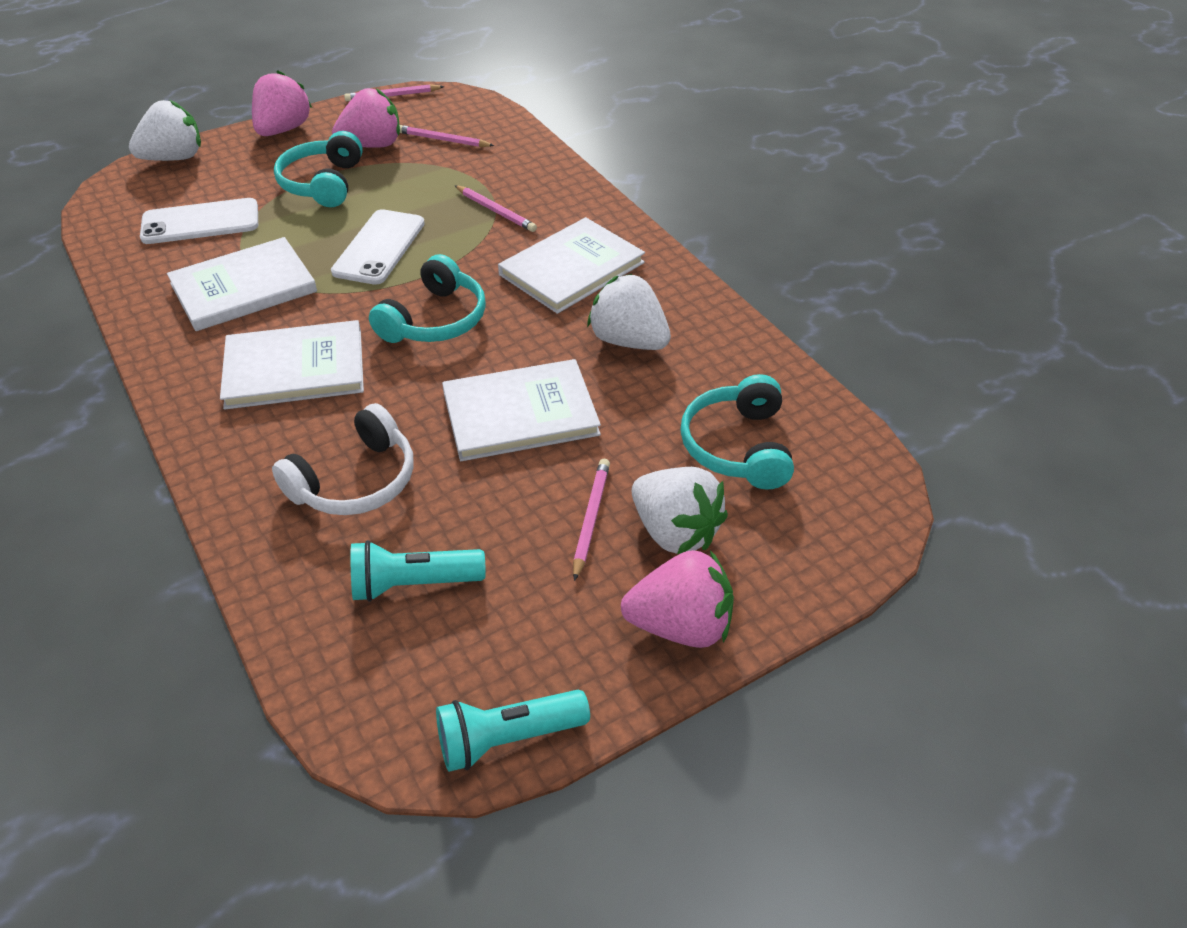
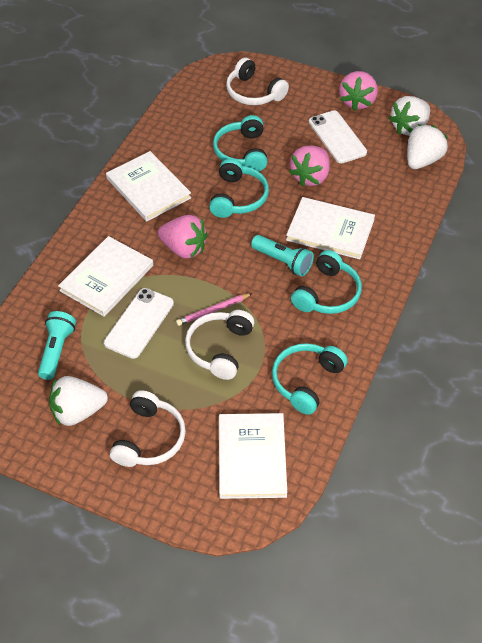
pink pencil: [344,84,444,101] [400,125,494,147] [455,185,537,232] [573,459,610,581] = 4 -> [176,293,252,326] = 1
turquoise headphones: [274,131,363,207] [369,254,486,343] [680,374,794,490] = 3 -> [209,158,269,218] [213,115,267,172] [272,343,348,415] [291,250,362,314] = 4
white headphones: [272,403,414,515] = 1 -> [110,390,186,467] [185,310,255,380] [226,58,289,105] = 3

